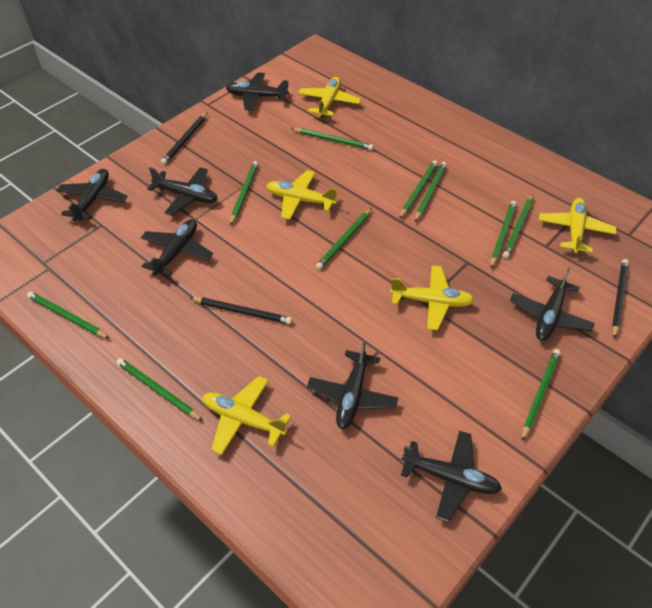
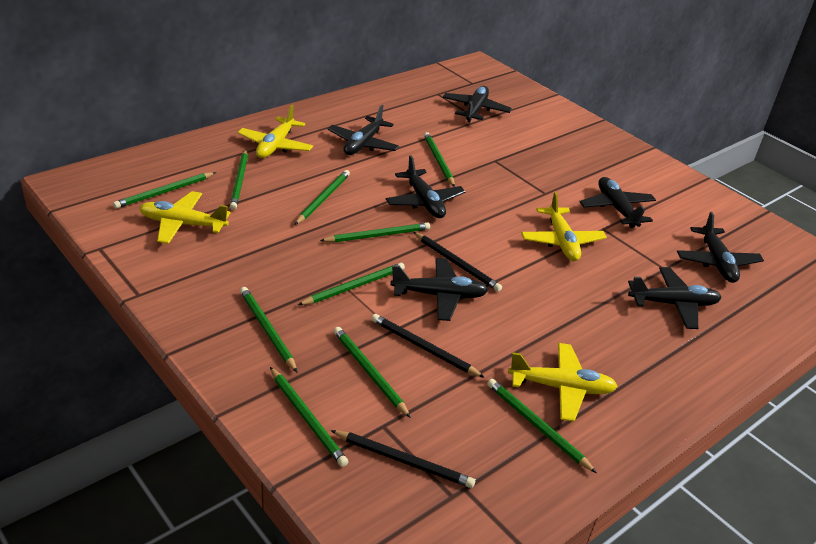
yellow plane: [203,376,291,455] [266,170,338,220] [298,77,361,118] [390,265,475,330] [539,198,617,253] = 5 -> [139,191,230,244] [238,105,313,158] [508,343,618,422] [521,192,607,261] = 4

